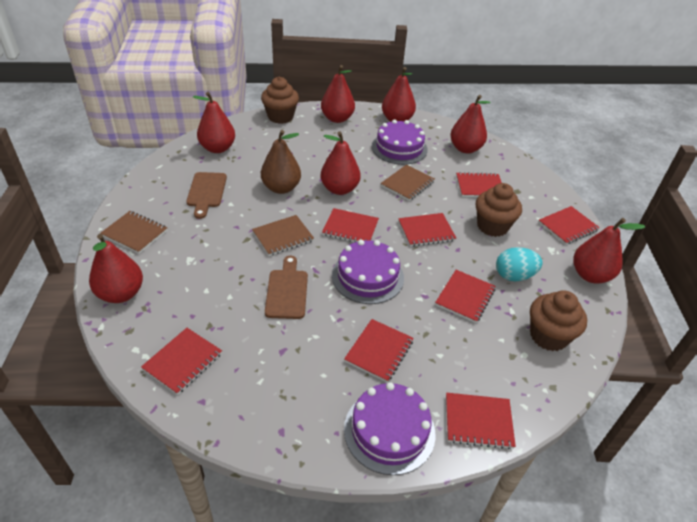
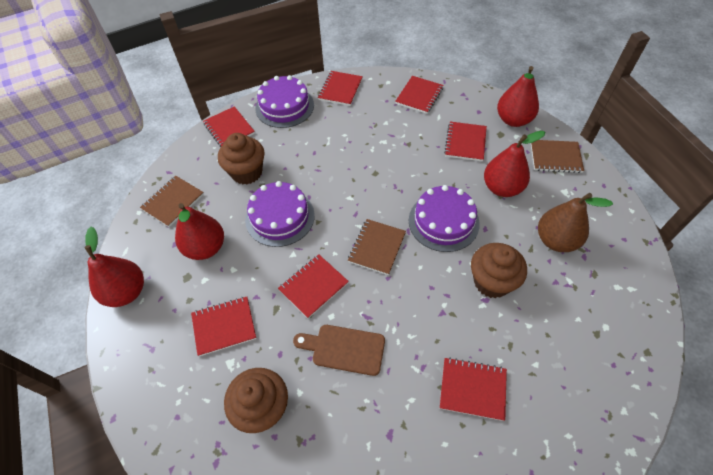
brown cutting board: [186,172,227,219] [265,256,308,319] = 2 -> [293,325,385,376] = 1
red notebook: [141,328,222,395] [322,208,379,242] [344,319,414,382] [398,213,456,247] [435,270,496,323] [446,393,516,449] [456,172,502,197] [538,206,600,245] = 8 -> [191,297,257,356] [203,106,255,147] [278,254,349,319] [318,71,363,106] [395,76,444,114] [440,357,507,421] [444,122,487,161] = 7
red pear: [89,234,143,303] [193,92,235,153] [321,65,355,123] [321,132,361,195] [382,67,416,122] [450,95,491,153] [573,218,645,284] = 7 -> [84,227,144,307] [175,203,224,260] [484,131,545,197] [497,66,539,127] = 4
turquoise egg: [496,247,543,281] = 1 -> none = 0

